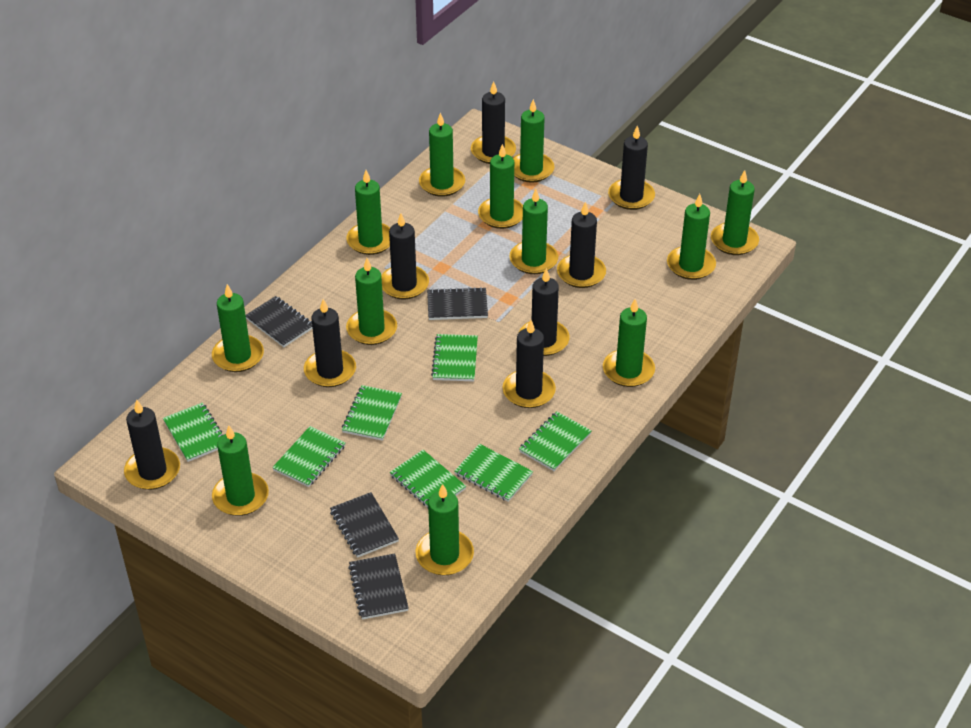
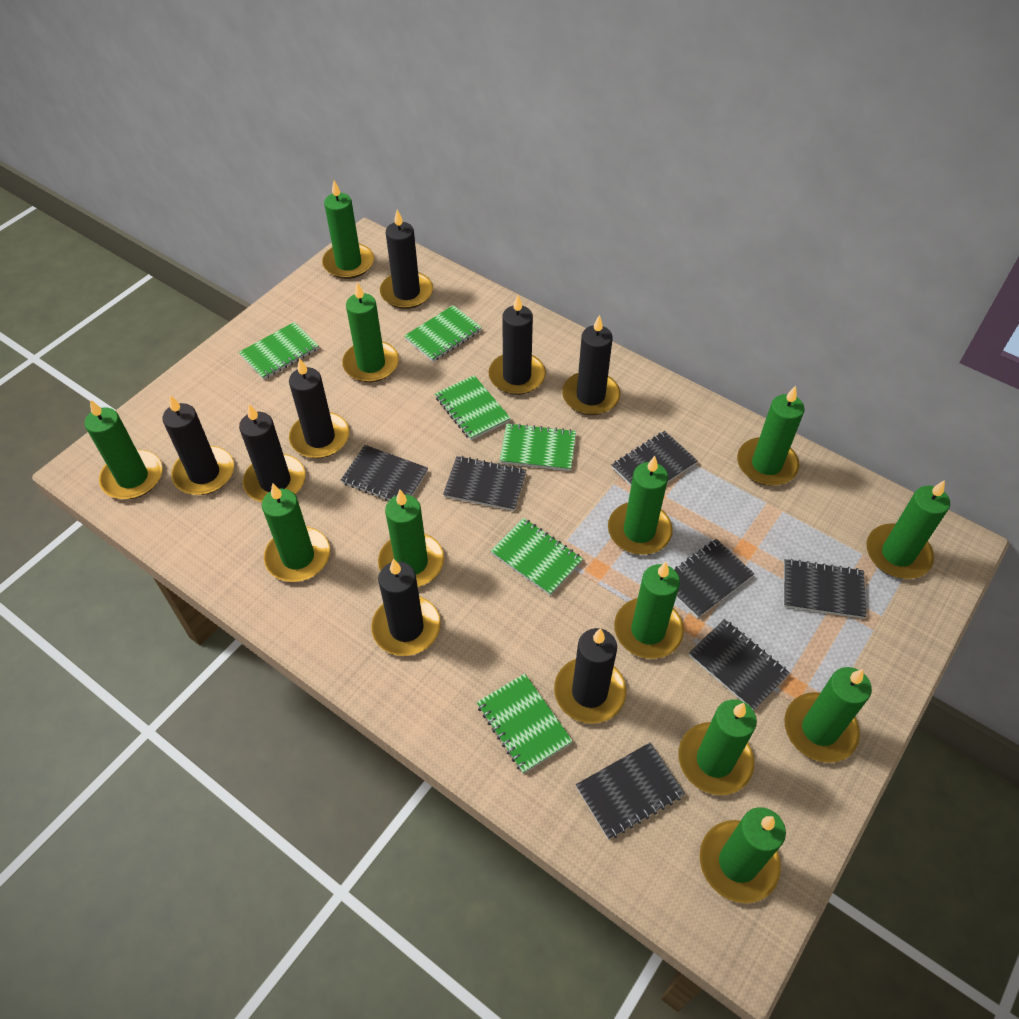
black notebook: [246,296,313,347] [330,492,399,558] [348,553,409,620] [427,287,488,320] = 4 -> [341,445,428,501] [443,456,526,511] [576,742,685,840] [612,431,698,486] [674,539,754,618] [689,619,790,711] [784,559,866,619] = 7
green notebook: [163,402,224,462] [272,426,346,487] [342,385,402,441] [390,450,466,508] [431,334,478,381] [455,444,533,502] [519,411,592,471] = 7 -> [239,322,319,380] [404,305,482,362] [435,375,511,440] [477,674,573,774] [490,518,583,596] [500,423,576,471] = 6

